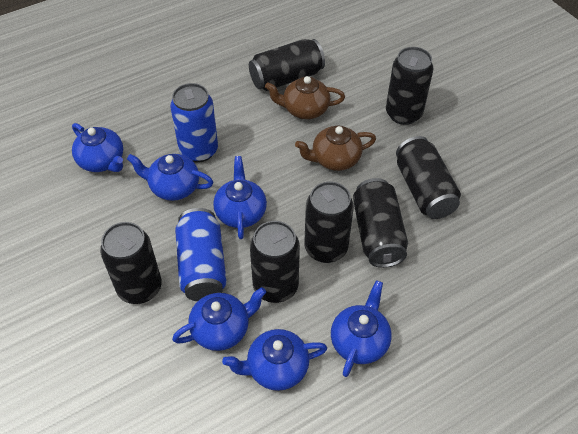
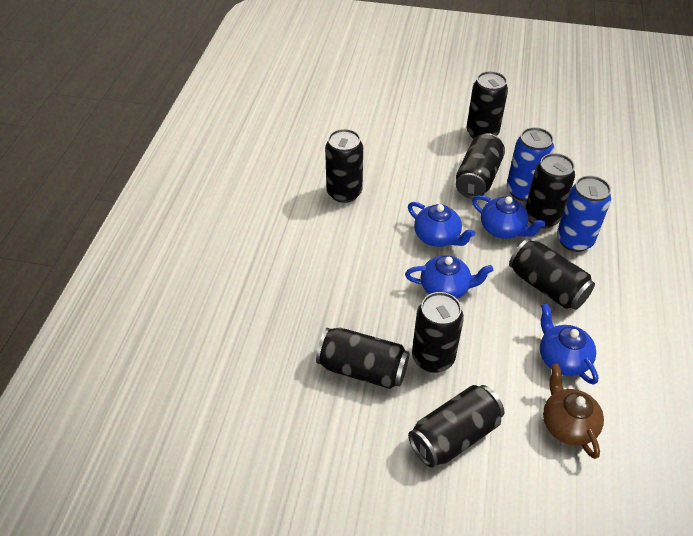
black can: [100,222,162,304] [249,39,325,91] [250,221,300,303] [304,182,354,263] [353,178,408,268] [386,47,434,125] [396,136,461,219] = 7 -> [316,327,410,389] [325,129,363,203] [408,385,504,468] [412,292,464,373] [456,133,505,199] [467,71,508,139] [509,239,595,310] [525,153,575,228] = 8
blue teapot: [72,123,123,172] [127,154,213,201] [172,287,266,351] [213,156,267,239] [222,329,327,391] [331,280,392,377] = 6 -> [405,255,493,299] [408,202,475,247] [472,195,545,239] [540,303,598,385] = 4
brown teapot: [265,76,345,119] [295,125,376,171] = 2 -> [543,364,604,459] = 1

